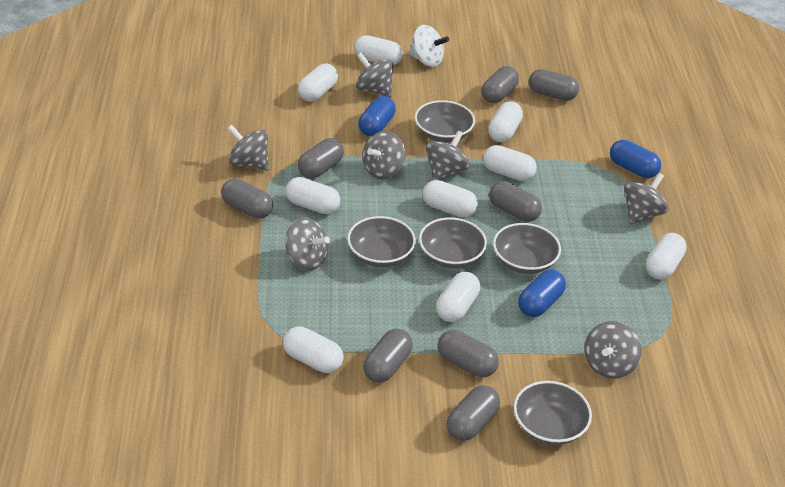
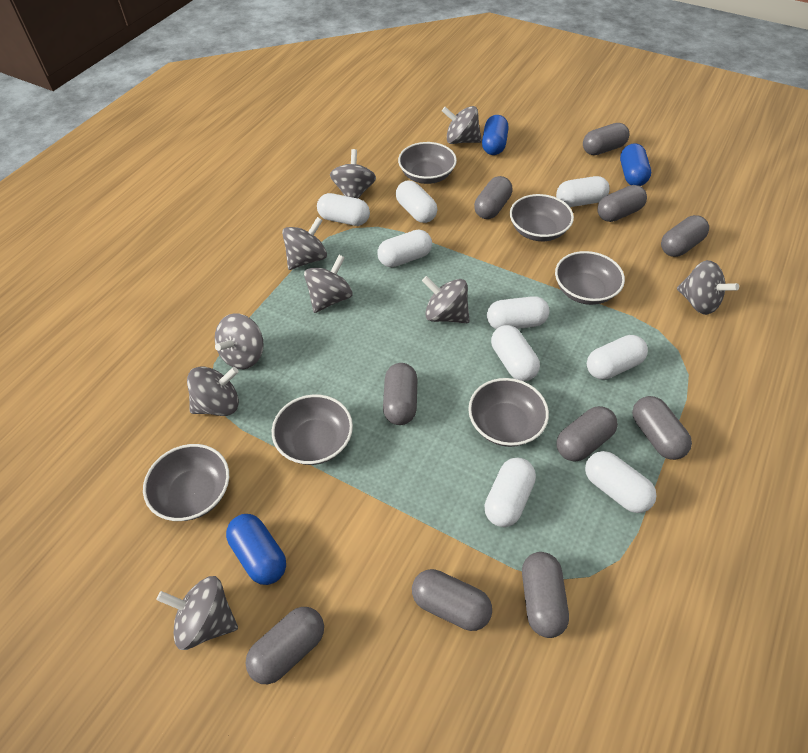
grey bowl: [347,216,416,267] [415,100,475,143] [419,217,487,268] [493,223,561,274] [514,381,592,445] = 5 -> [143,444,229,521] [272,394,353,465] [398,142,457,184] [468,378,549,447] [510,194,574,241] [555,251,625,305] = 6
grey capsule: [221,178,273,219] [298,138,344,178] [363,329,413,383] [437,330,499,377] [446,385,500,441] [482,66,519,103] [489,181,542,222] [529,69,579,101] = 8 -> [245,607,324,684] [383,363,417,425] [412,569,492,631] [474,176,512,219] [522,552,569,638] [556,406,618,462] [583,123,629,155] [597,185,647,222] [632,396,692,460] [661,215,709,257] = 10
grey spinning top: [227,125,269,171] [285,218,330,270] [356,52,393,98] [362,131,406,179] [426,130,470,180] [584,321,641,379] [624,173,669,224] = 7 -> [156,576,238,650] [187,366,239,416] [215,313,264,369] [282,217,327,270] [304,255,353,313] [330,149,376,198] [422,276,470,323] [442,106,482,144] [677,260,739,315] = 9
white spinning top: [408,25,449,67] = 1 -> none = 0

